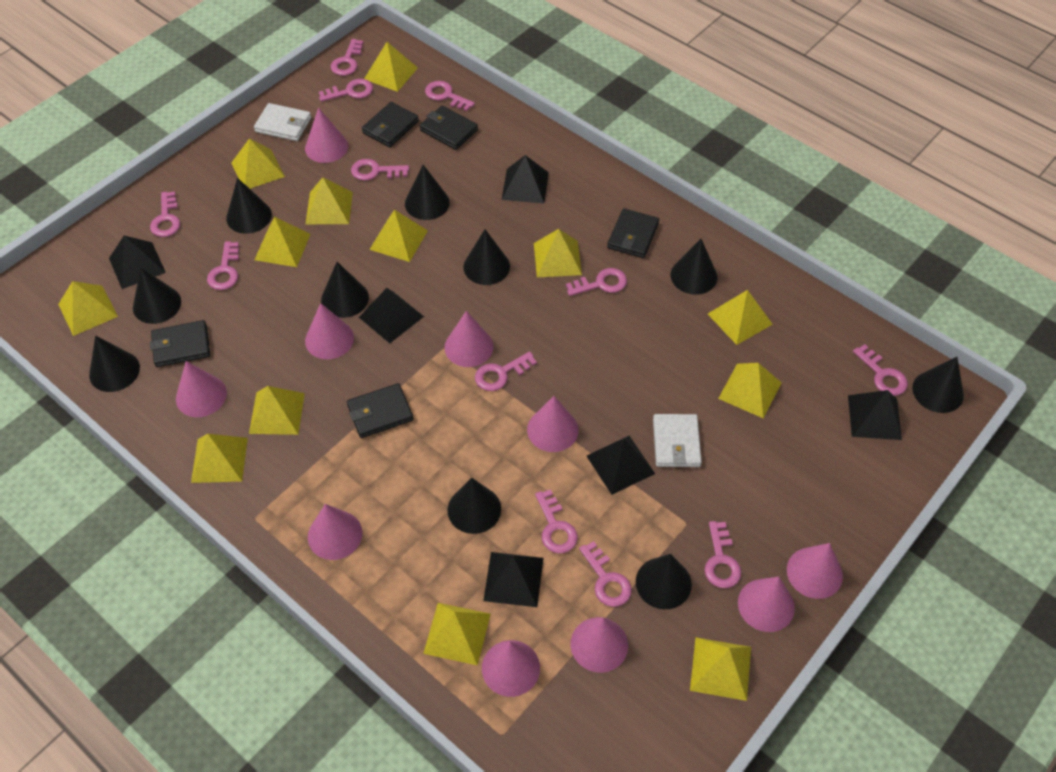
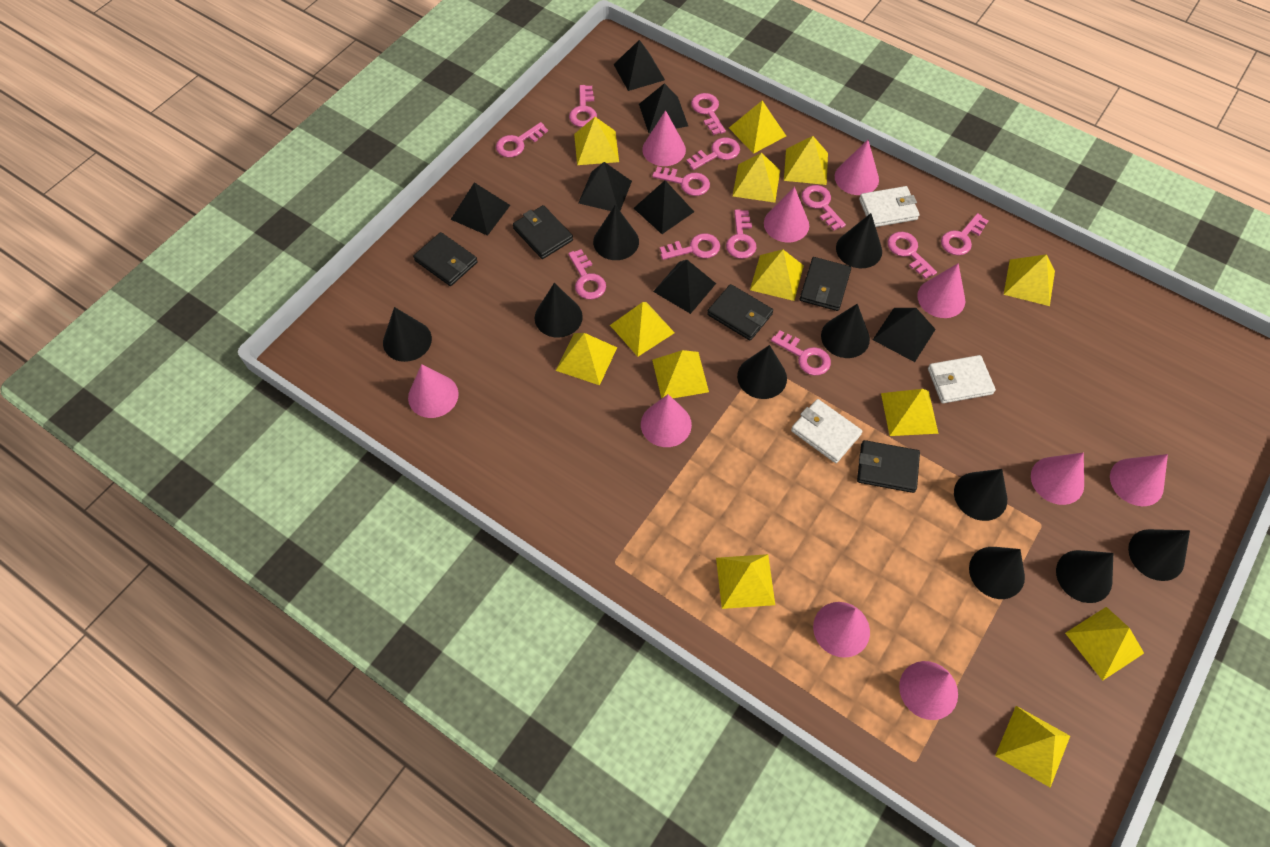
black pyramid: [109,236,166,289] [359,288,424,343] [483,552,544,607] [502,155,549,204] [587,436,655,495] [848,390,902,440] = 6 -> [450,182,510,236] [578,162,632,211] [613,40,665,91] [634,180,694,234] [639,83,688,133] [653,260,716,314] [873,308,936,362] = 7
white wallet: [254,103,311,141] [653,414,702,467] = 2 -> [791,399,863,463] [859,186,920,227] [928,355,996,403] = 3

